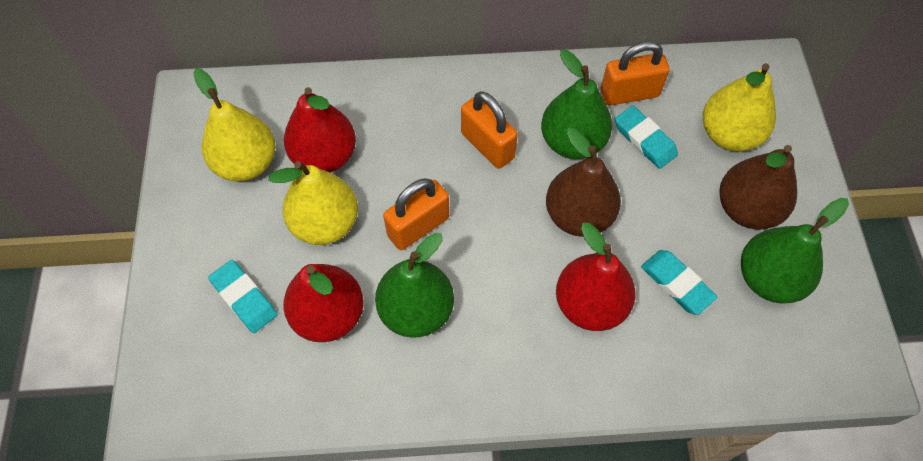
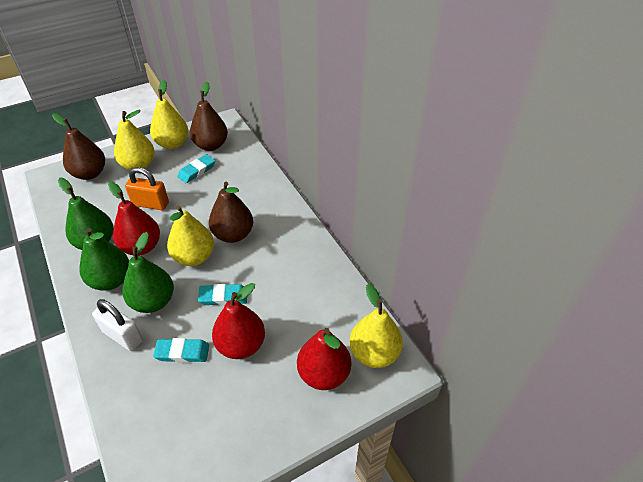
brown pear: [546,128,621,237] [719,145,797,230] = 2 -> [52,113,105,180] [190,82,228,151] [209,182,253,243] = 3
orange padlock: [383,178,449,250] [461,91,518,169] [601,41,670,106] = 3 -> [125,167,169,210] = 1
white padlock: none = 0 -> [92,299,143,351] = 1
yellow pear: [193,68,276,181] [268,161,358,245] [703,63,776,151] = 3 -> [114,110,155,170] [150,80,188,149] [167,205,214,266] [349,284,403,368] = 4

